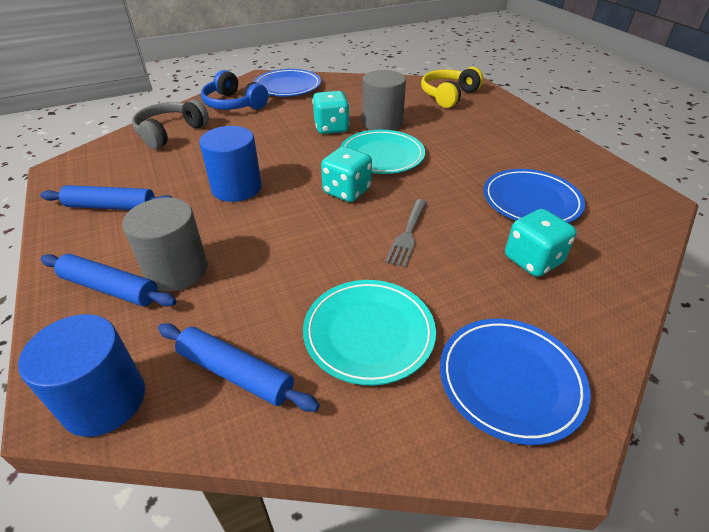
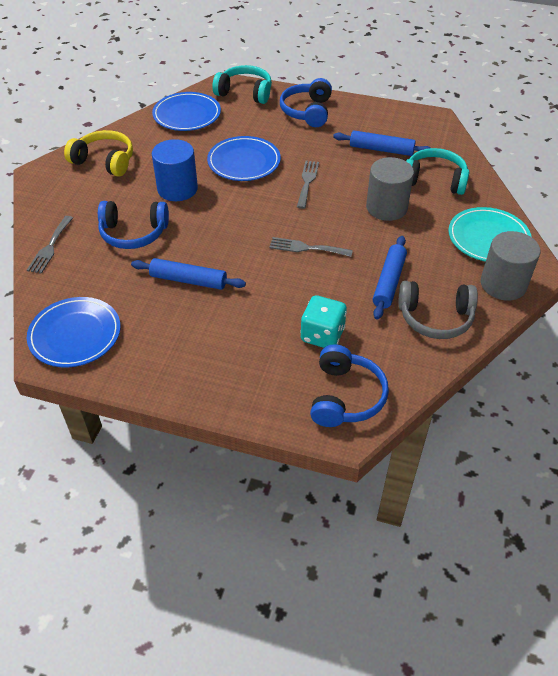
blue cylinder: [18,314,145,437] [199,126,262,202] = 2 -> [152,139,198,201] = 1
blue headphones: [201,70,268,110] = 1 -> [98,201,169,249] [280,78,332,127] [310,344,389,427] = 3
grey fork: [385,199,427,267] = 1 -> [27,216,73,274] [269,237,353,257] [297,161,319,209] = 3
turquoise dice: [312,91,350,134] [321,147,372,202] [505,209,576,277] = 3 -> [300,295,347,348] = 1
turquoise headphones: none = 0 -> [212,65,272,104] [406,148,469,195] = 2
turquoise plate: [303,280,436,385] [340,130,425,174] = 2 -> [448,207,531,262] = 1

